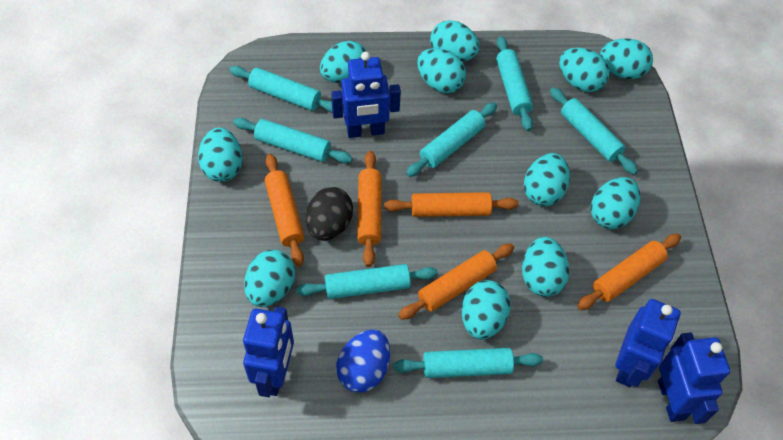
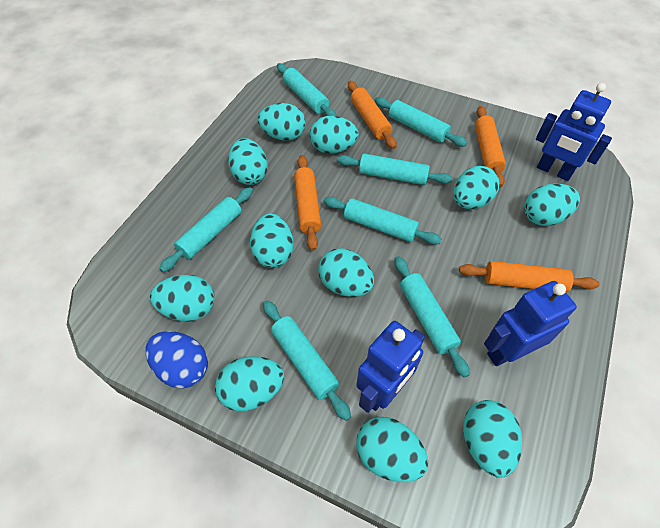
black egg: [306,187,353,241] = 1 -> none = 0
blue robot: [243,307,294,397] [331,52,401,138] [615,299,681,387] [658,332,730,424] = 4 -> [356,321,425,413] [484,281,577,366] [536,83,612,181] = 3
orange rolling pin: [265,154,304,267] [357,151,381,267] [384,192,519,217] [398,243,514,320] [577,234,681,310] = 5 -> [294,155,321,251] [348,81,397,149] [459,261,600,293] [475,106,506,187] = 4

